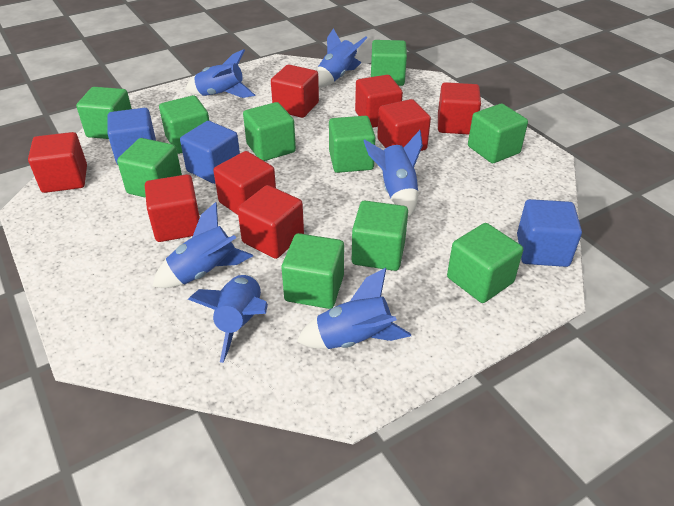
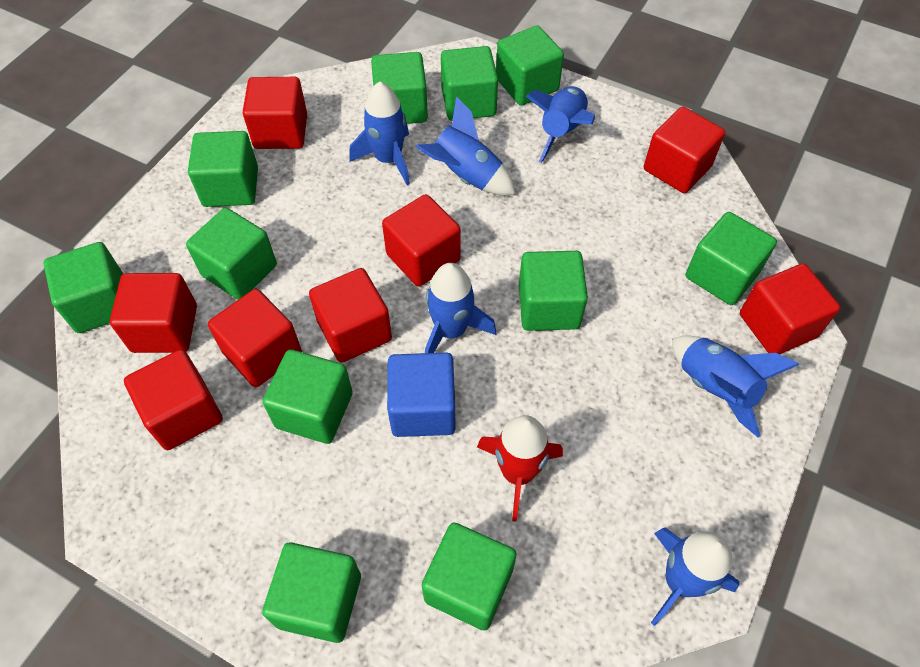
blue cube: [107,108,156,165] [180,121,240,184] [517,199,582,267] = 3 -> [387,353,456,437] = 1
green cube: [76,87,132,139] [117,138,182,198] [159,95,209,154] [243,102,296,161] [282,233,344,309] [329,116,376,173] [352,201,408,271] [371,40,407,86] [447,223,523,303] [468,104,528,163] = 10 -> [43,242,123,333] [186,208,277,300] [188,131,258,207] [262,349,353,444] [262,543,361,643] [371,52,428,124] [422,523,517,631] [441,46,498,121] [496,26,564,106] [519,251,588,331] [686,212,777,305] = 11
red rocket: none = 0 -> [477,415,563,522] = 1

